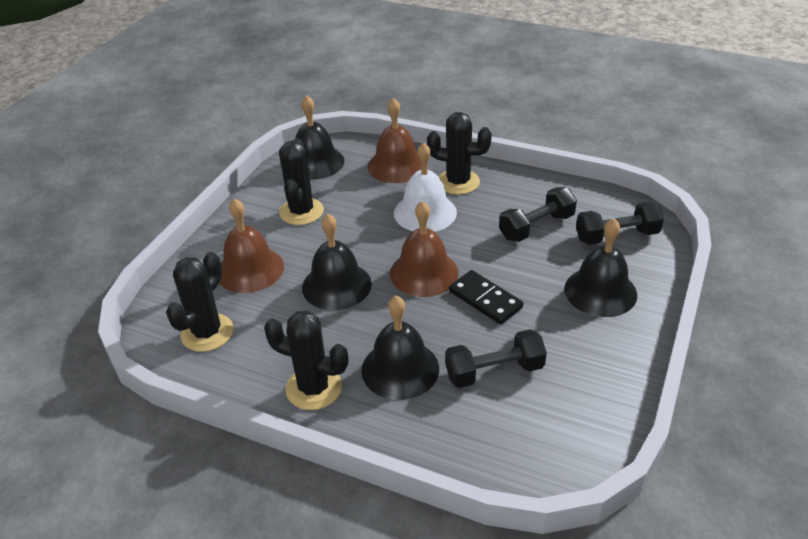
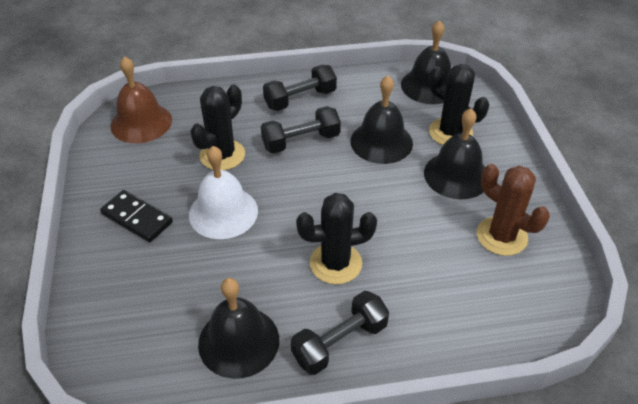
black cactus: [166,252,233,352] [264,310,348,410] [279,138,324,225] [427,112,492,195] = 4 -> [190,85,245,170] [296,193,377,284] [429,64,489,145] = 3
brown bell: [219,198,284,293] [368,98,421,183] [390,201,459,297] = 3 -> [111,56,172,143] = 1
brown cactus: none = 0 -> [477,164,550,256] = 1

